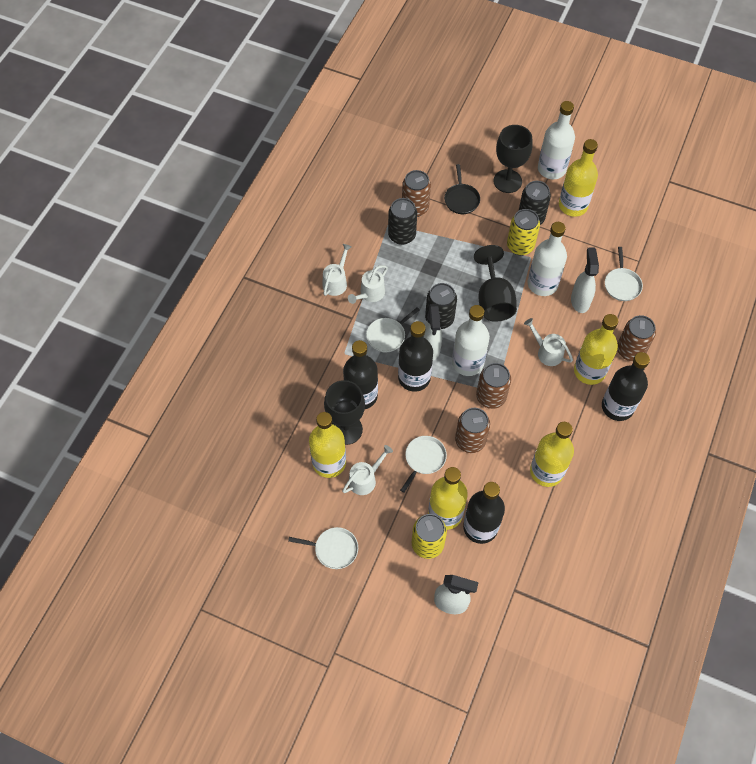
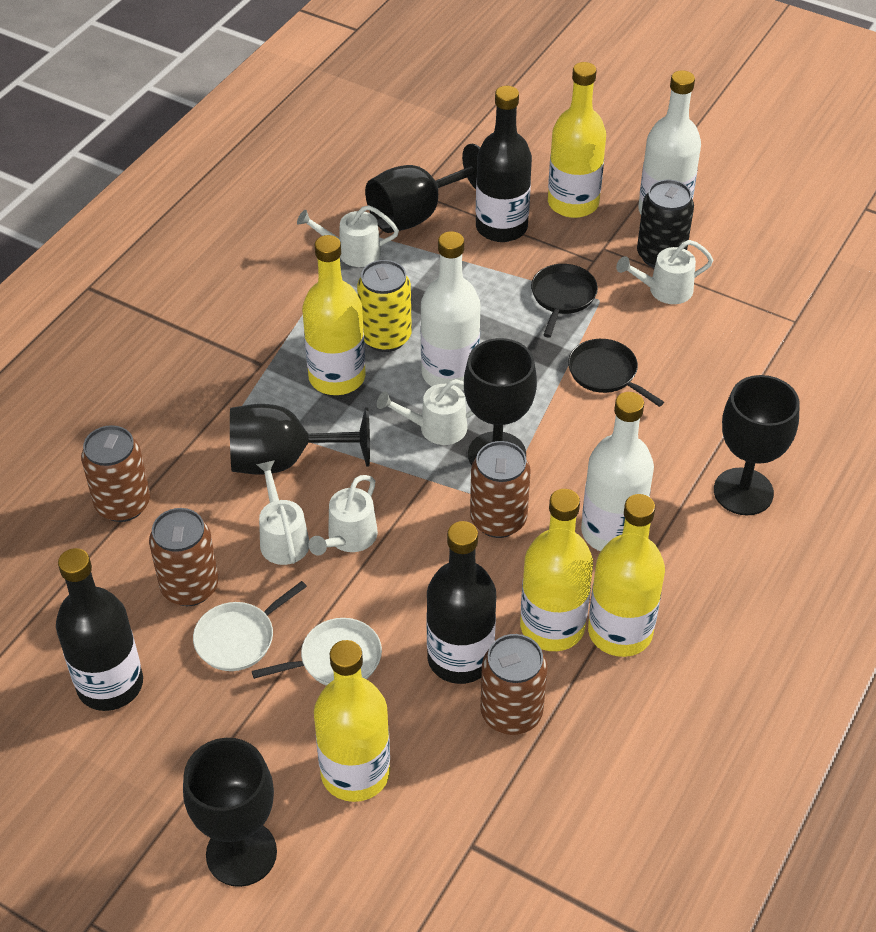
black bottle: [343,340,378,409] [398,321,433,392] [463,482,505,544] [602,352,650,421] = 4 -> [56,548,143,711] [426,521,496,684] [476,86,532,242] = 3
black can: [388,198,417,245] [425,283,457,329] [519,181,551,225] = 3 -> [637,180,694,268] = 1
black goblet: [324,380,365,445] [474,245,517,322] [494,125,532,193] = 3 -> [183,738,277,887] [230,404,370,475] [365,144,480,233] [464,338,537,465] [714,375,800,515] = 5
black pan: [444,164,480,214] = 1 -> [531,264,598,338] [568,339,664,407] = 2
white pan: [288,527,358,569] [366,307,420,353] [400,436,447,493] [605,247,643,301] = 4 -> [193,581,307,671] [252,618,382,686] = 2
white spray bottle: [424,304,442,360] [434,575,479,614] [571,248,599,313] = 3 -> none = 0
white watering can: [322,244,352,296] [342,445,393,495] [348,265,388,304] [524,318,573,366] = 4 -> [256,460,309,565] [297,205,399,267] [308,475,378,555] [377,379,474,445] [616,240,713,304] = 5
yellow can: [412,514,447,559] [507,209,540,256] = 2 -> [357,260,412,352] = 1

